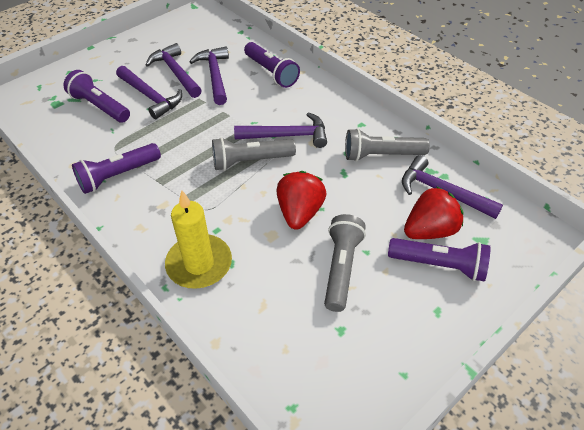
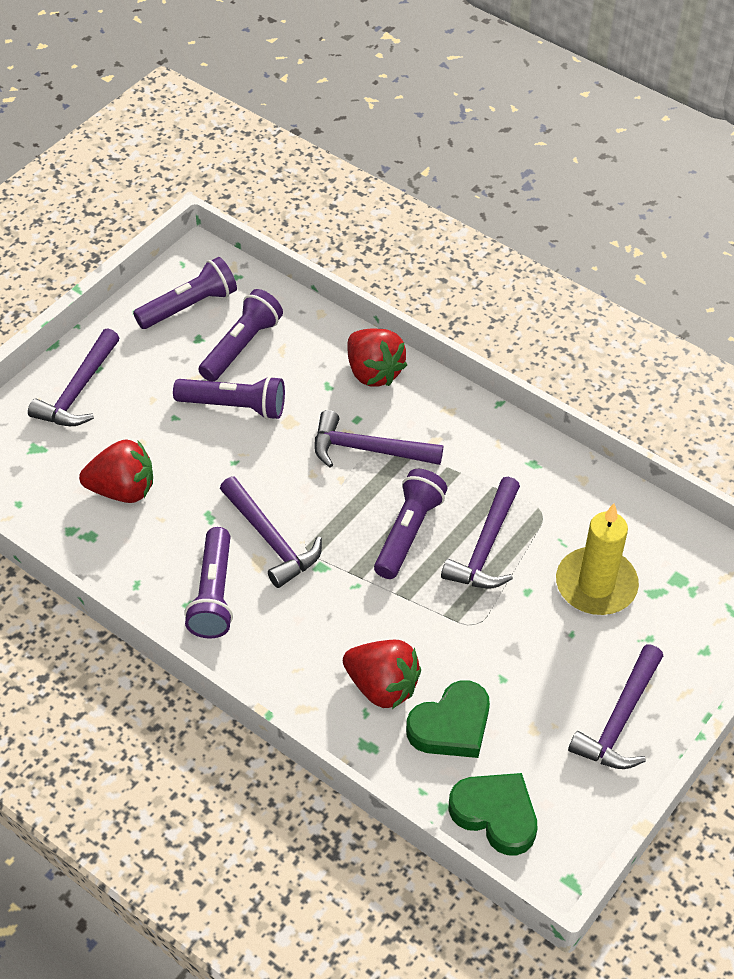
green heart: none = 0 -> [406,680,490,758] [449,773,537,855] = 2
grey flashlight: [212,137,296,171] [324,214,366,312] [345,128,430,161] = 3 -> none = 0
purple flashlight: [64,70,130,123] [72,143,161,194] [244,42,300,88] [388,238,490,282] = 4 -> [133,257,237,329] [173,376,285,420] [184,527,233,638] [198,289,283,381] [374,469,447,579] = 5
red strawberry: [276,171,326,230] [404,186,463,239] = 2 -> [79,439,153,503] [343,640,421,709] [348,329,407,387] = 3

